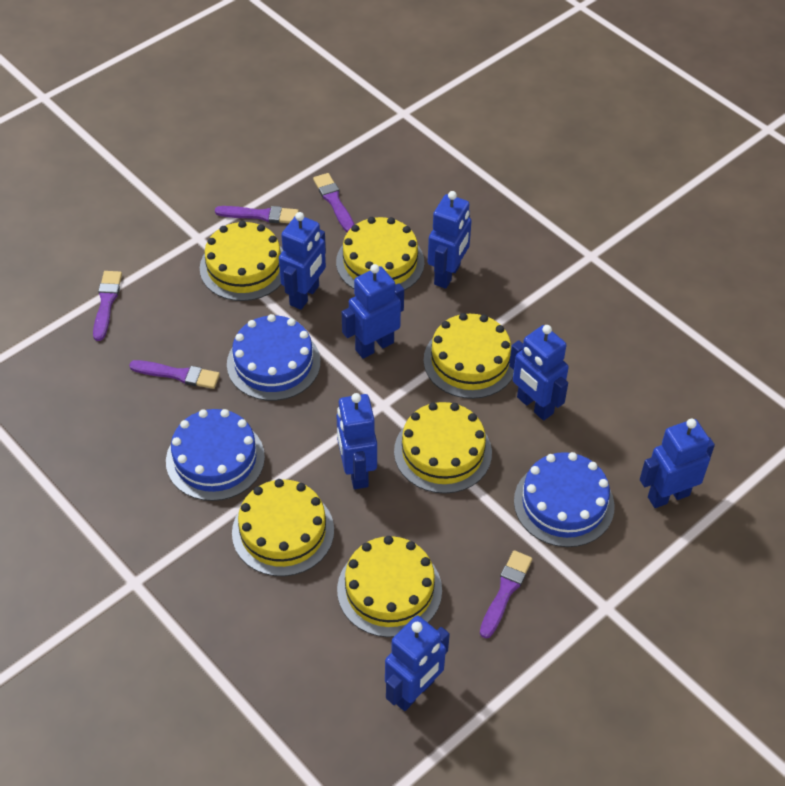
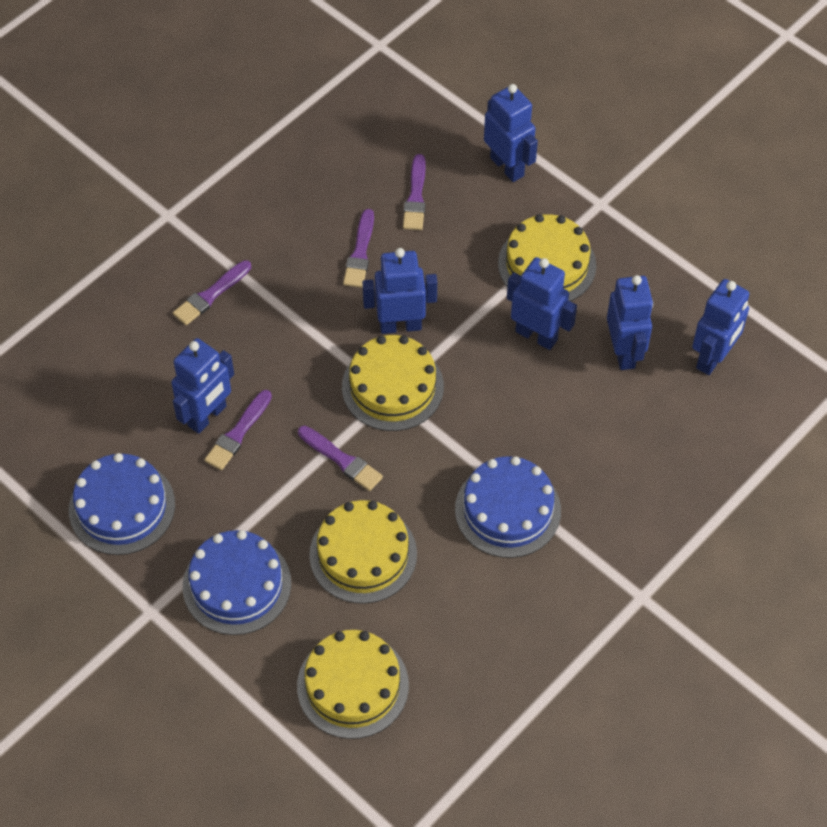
blue robot: [279,212,326,310] [337,393,377,489] [342,264,404,359] [385,616,450,711] [428,191,472,289] [509,325,569,421] [640,418,715,508] = 7 -> [171,338,234,434] [362,248,437,334] [484,84,538,182] [507,257,577,350] [607,275,653,370] [692,279,749,375] = 6
yellow cake: [200,221,283,301] [232,479,334,576] [336,217,424,291] [337,536,442,637] [394,402,492,494] [424,313,514,399] = 6 -> [297,630,409,739] [309,500,417,604] [342,335,444,431] [498,214,596,301] = 4

